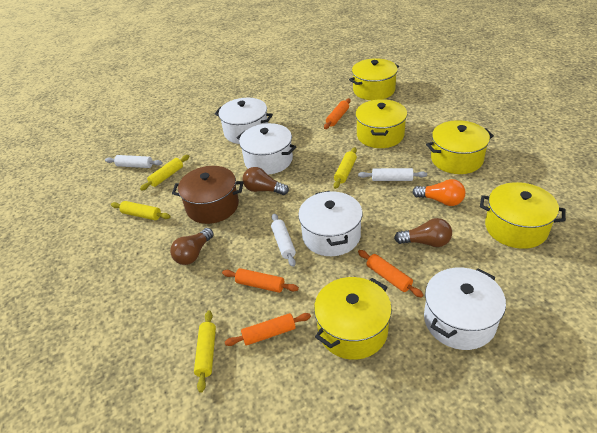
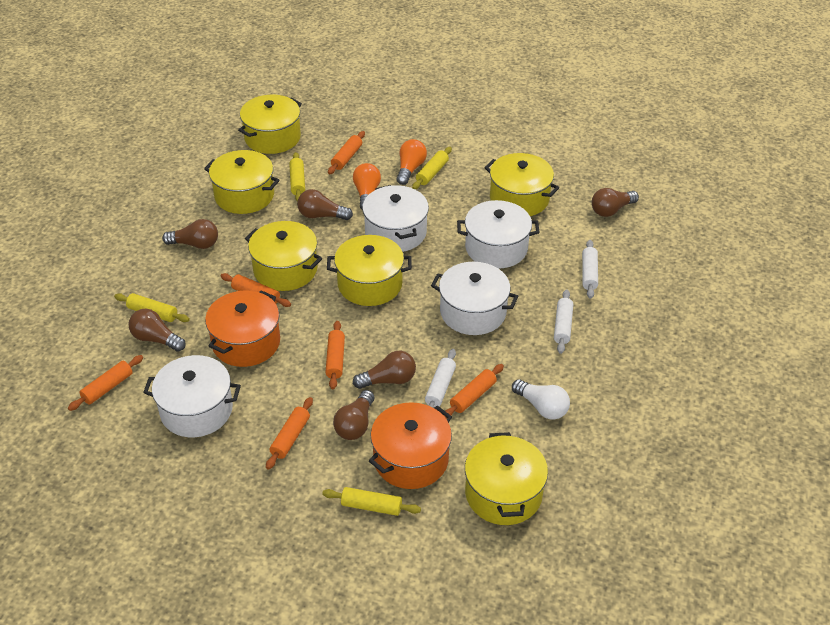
brown light bulb: [170,228,214,265] [243,167,289,195] [394,218,452,247] = 3 -> [129,309,186,352] [162,219,218,249] [297,189,353,220] [333,390,374,440] [353,351,416,389] [592,188,639,217] = 6
brown pot: [172,166,243,224] = 1 -> none = 0
orange light bulb: [412,179,465,206] = 1 -> [353,163,381,210] [397,139,427,185] = 2
orange pot: none = 0 -> [205,290,280,367] [369,402,452,489] = 2
orange rolling pin: [222,268,299,293] [225,313,311,346] [324,98,351,129] [358,250,423,298] = 4 -> [68,355,143,411] [220,273,291,307] [266,397,313,470] [325,321,345,389] [328,131,365,174] [442,364,504,419] = 6
white light bulb: none = 0 -> [512,379,570,420] = 1
yellow pot: [314,277,392,360] [349,58,399,100] [355,99,407,148] [426,120,494,174] [480,182,566,249] = 5 -> [204,150,280,214] [238,95,302,154] [245,221,322,291] [327,235,412,306] [465,432,548,525] [484,153,559,216] = 6

